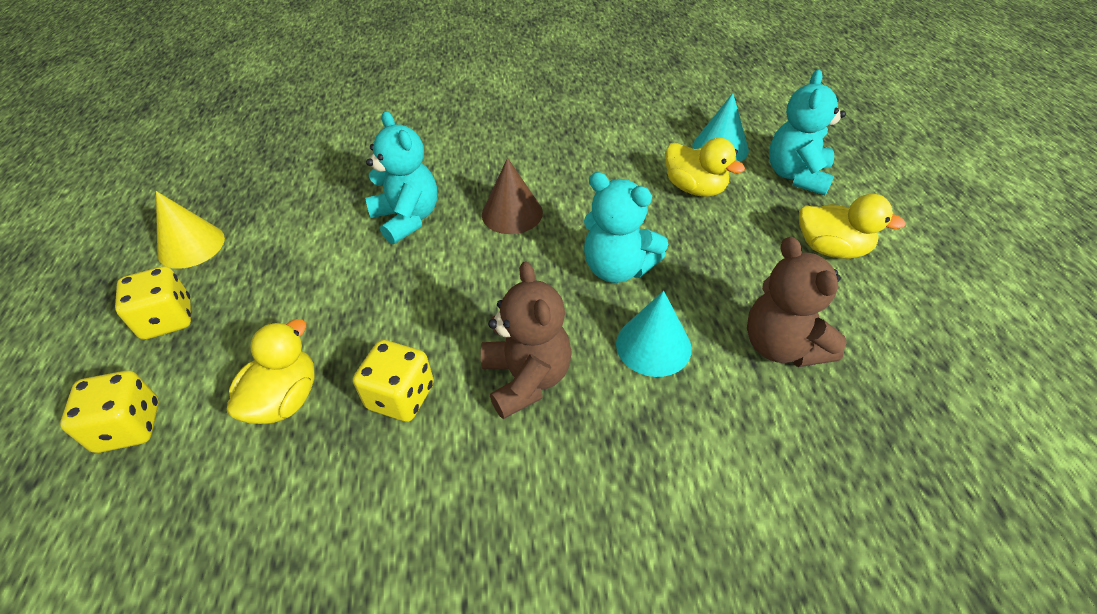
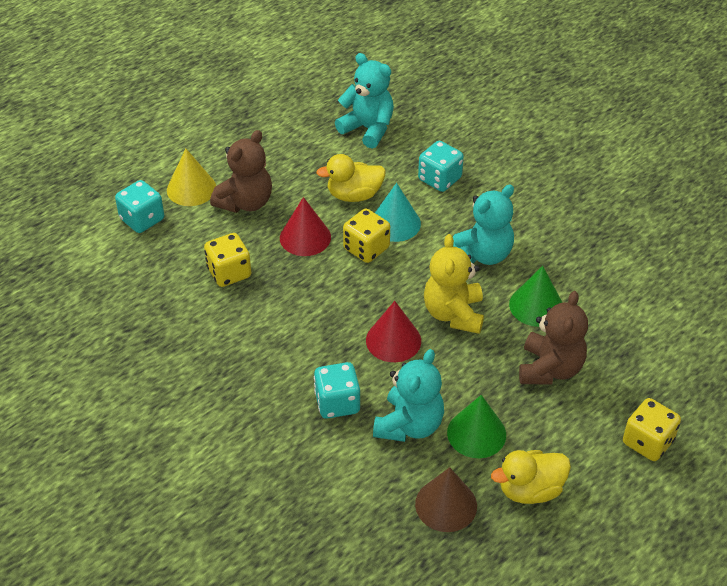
green cone: none = 0 -> [447,395,506,458] [509,266,563,327] = 2
red cone: none = 0 -> [280,197,331,256] [366,301,421,362] = 2
turquoise cone: [616,291,692,377] [693,93,749,162] = 2 -> [375,183,421,242] = 1
turquoise dice: none = 0 -> [115,180,164,233] [314,362,360,419] [418,141,464,192] = 3
yellow duck: [227,319,314,424] [666,138,745,197] [799,194,906,259] = 3 -> [316,154,386,202] [491,450,571,504] = 2
yellow teddy bear: none = 0 -> [424,234,484,334] = 1

